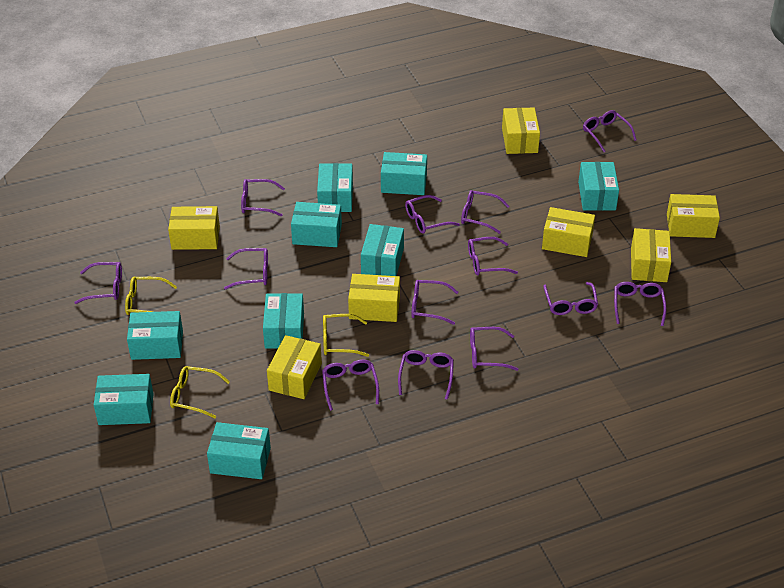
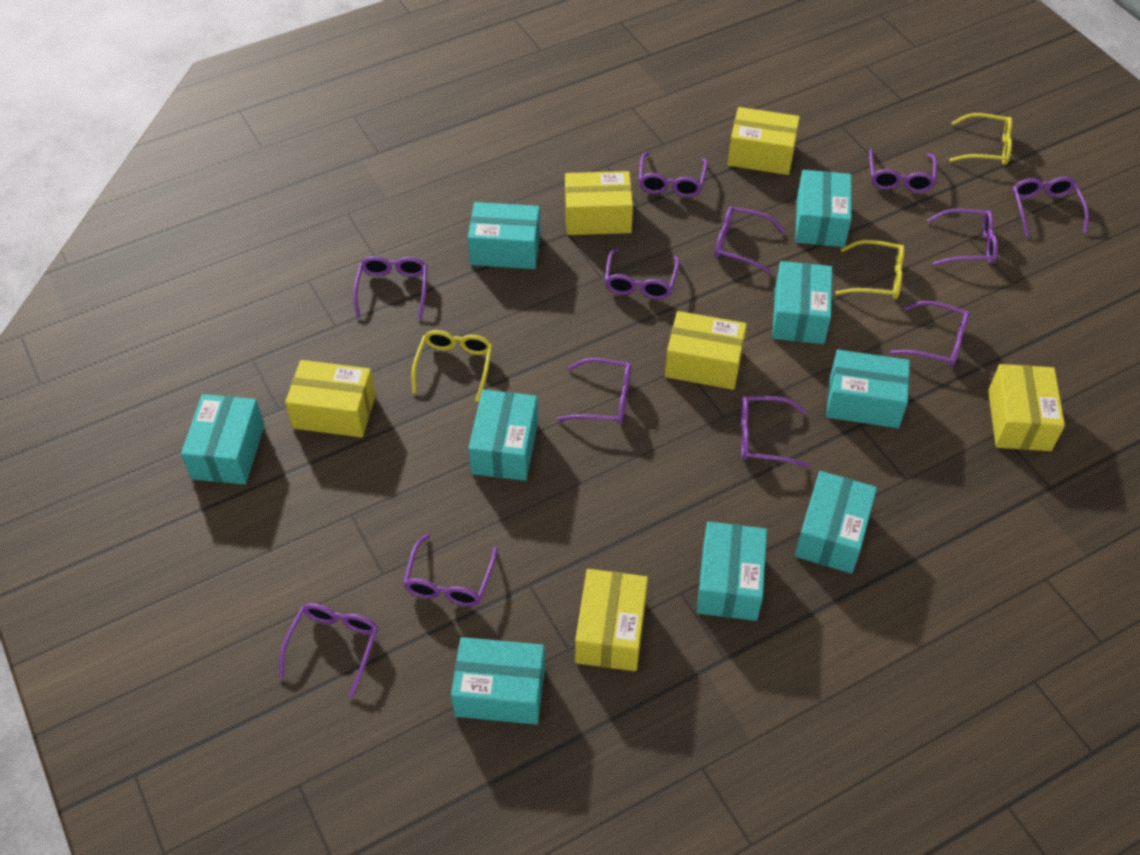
purple glasses: [74,262,122,304] [224,248,268,289] [241,179,285,216] [322,360,379,411] [398,350,454,400] [405,195,460,234] [411,280,459,325] [461,190,509,234] [468,237,518,275] [470,327,519,371] [544,282,598,315] [583,110,636,152] [614,282,667,326] = 13 -> [279,603,378,698] [353,256,427,319] [403,534,497,607] [557,358,631,425] [605,248,680,300] [639,152,708,197] [715,206,785,275] [741,396,809,468] [869,148,937,193] [890,301,969,367] [927,208,998,266] [1013,177,1089,237] = 12
yellow box: [168,206,220,250] [267,335,322,399] [348,274,400,322] [502,108,540,154] [542,207,595,257] [631,228,671,282] [667,194,720,238] = 7 -> [285,360,376,437] [565,171,633,235] [575,569,648,671] [665,311,747,390] [728,107,800,175] [988,364,1065,451] = 6

